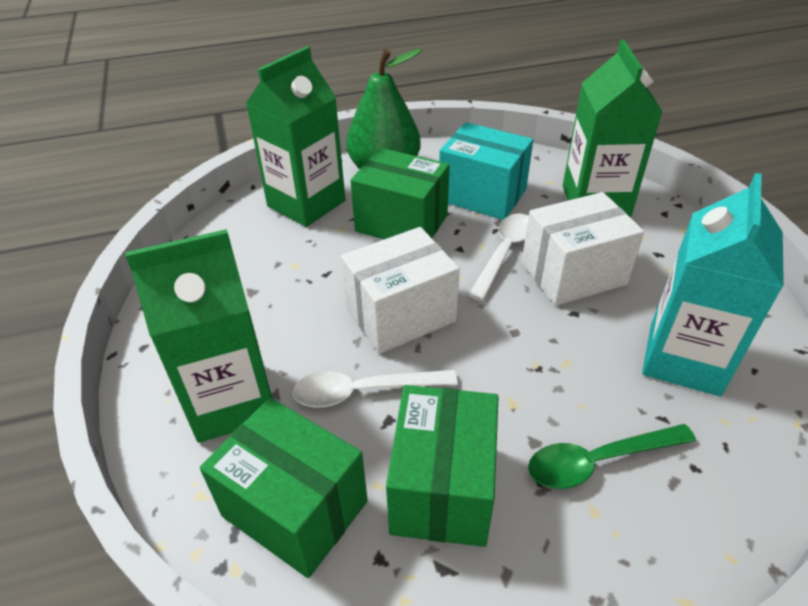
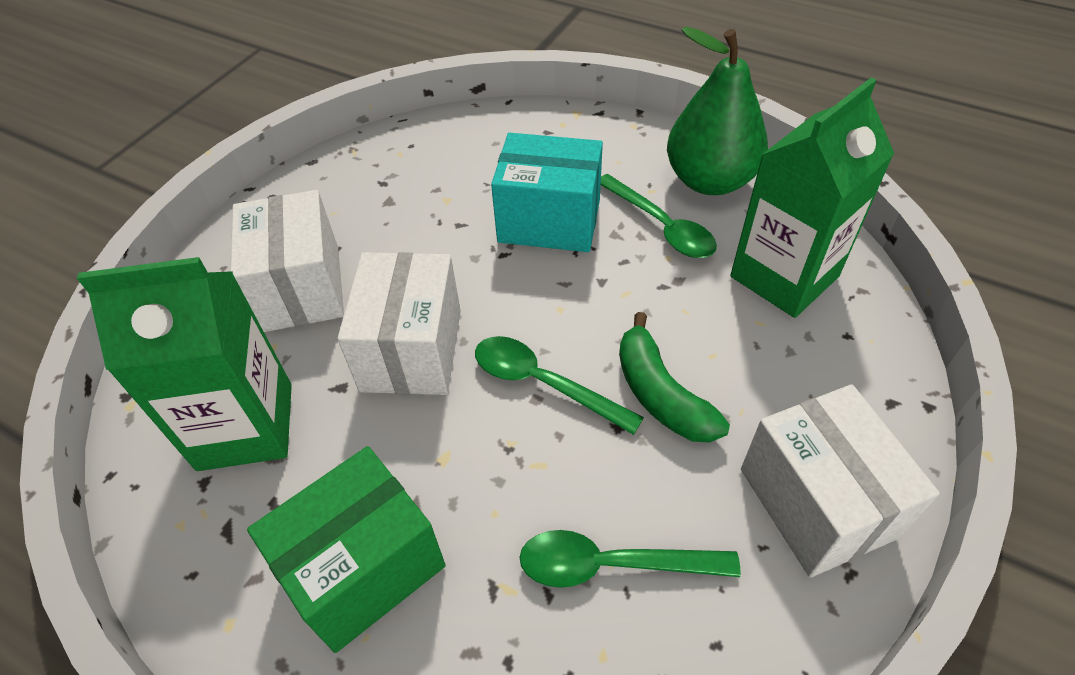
green banana: none = 0 -> [619,312,730,443] = 1
green box: [200,398,368,578] [350,148,450,239] [386,385,498,547] = 3 -> [247,446,446,653] = 1
green carton: [125,229,272,443] [246,46,345,227] [563,40,663,217] = 3 -> [77,257,292,471] [730,77,894,318] = 2
green spoon: [528,424,696,489] = 1 -> [475,336,644,435] [519,530,741,588] [601,174,717,258] = 3
turquoise carton: [642,173,784,396] = 1 -> none = 0
white box: [341,227,460,354] [522,192,644,306] = 2 -> [230,190,344,332] [337,252,461,395] [741,384,940,578] = 3
white spoon: [292,370,458,407] [468,213,528,301] = 2 -> none = 0

